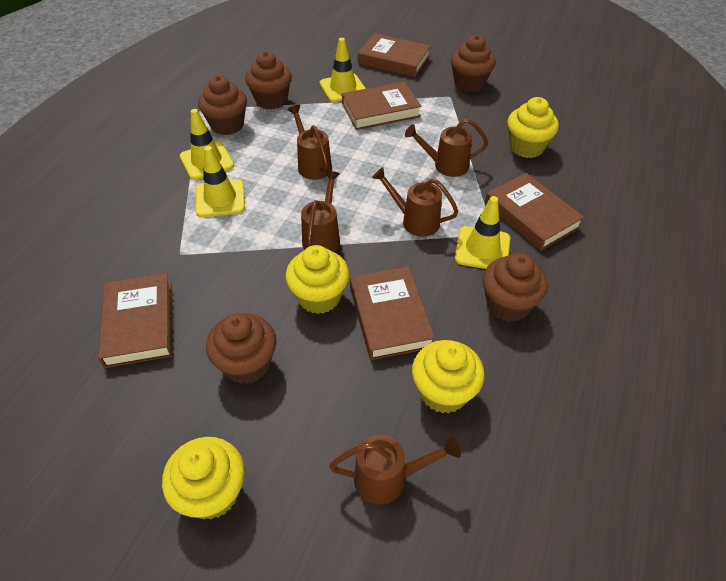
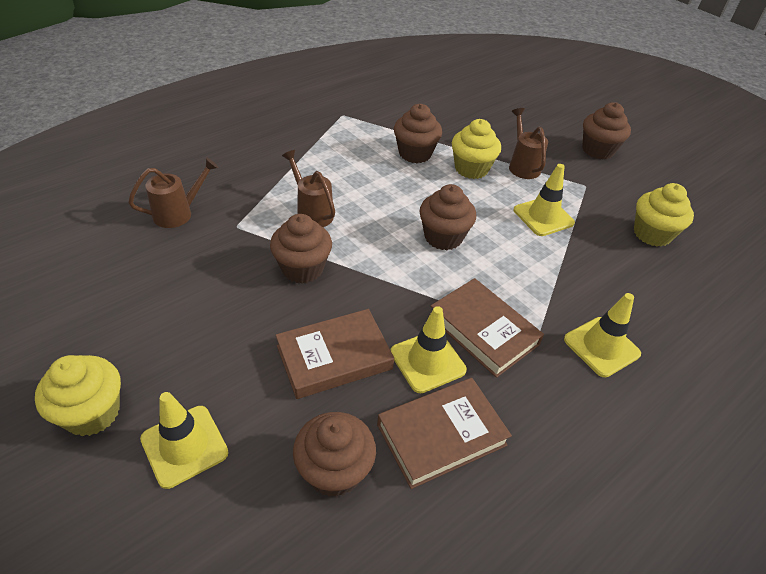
brown book: [98,273,172,368] [342,82,421,130] [350,266,435,360] [358,33,431,77] [485,173,585,251] = 5 -> [276,309,394,399] [377,378,512,489] [429,278,544,378] = 3
brown watering can: [287,105,332,180] [301,171,340,252] [329,434,461,505] [372,167,458,237] [405,119,488,177] = 5 -> [128,157,219,228] [282,150,335,227] [509,108,548,179] = 3
yellow cupcake: [162,437,245,520] [285,245,349,314] [412,340,485,414] [507,97,559,158] = 4 -> [35,355,121,436] [452,119,501,179] [634,183,694,247] = 3

